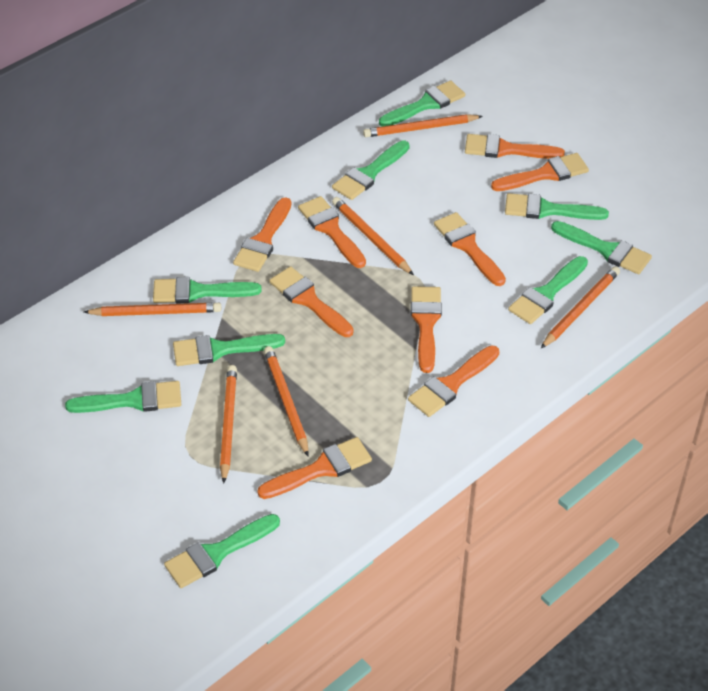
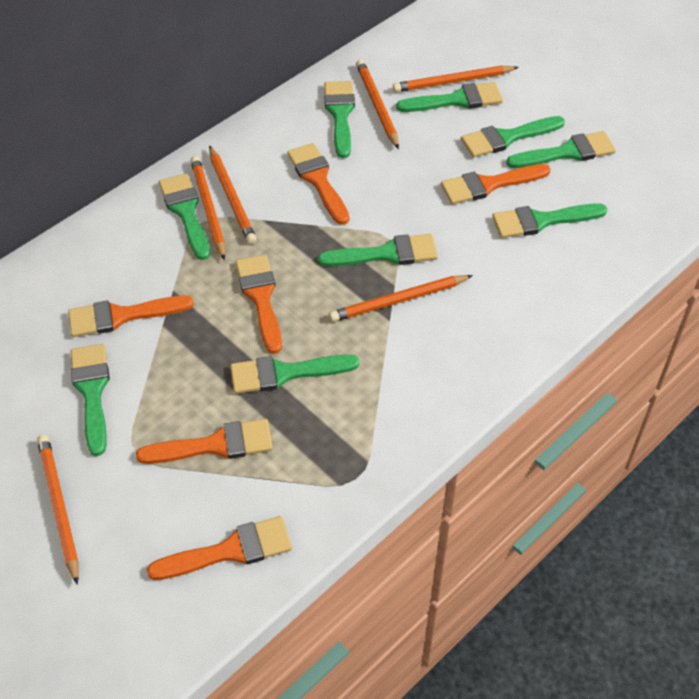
orange brush: [233,197,291,272] [257,437,372,499] [269,266,354,337] [298,196,366,268] [408,345,499,417] [411,287,442,373] [434,212,506,286] [465,134,565,159] [491,153,589,191] = 9 -> [68,295,194,337] [136,419,273,464] [147,516,292,580] [235,255,282,354] [287,143,349,225] [441,164,551,204] = 6

